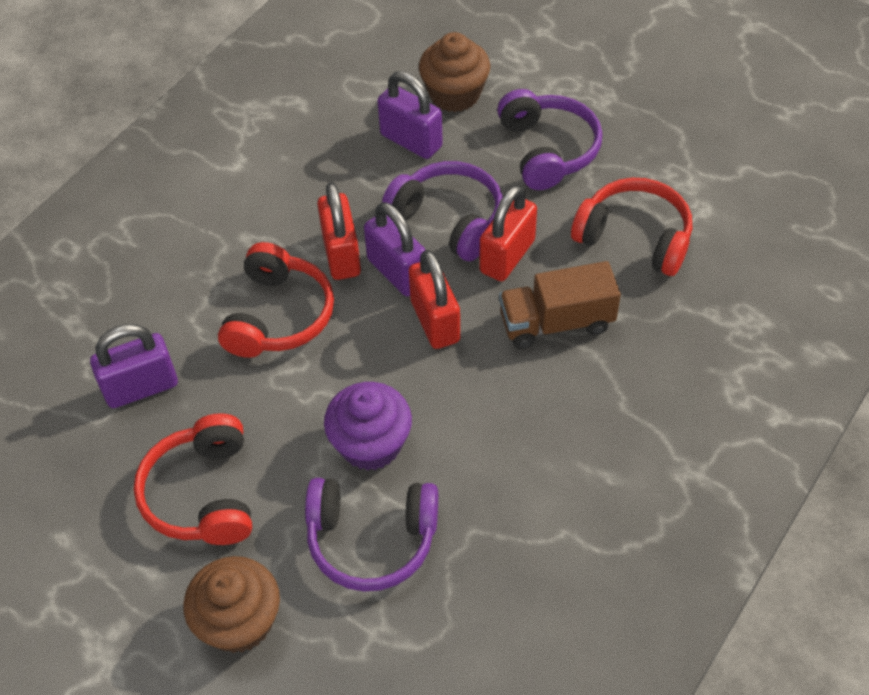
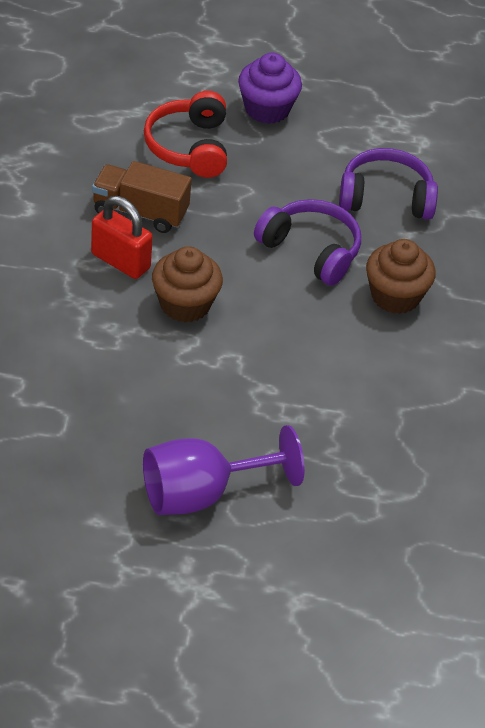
purple goblet: none = 0 -> [143,425,305,515] = 1
purple headphones: [305,478,438,592] [382,161,502,261] [497,89,602,190] = 3 -> [254,199,361,286] [339,148,438,220] = 2
purple padlock: [90,324,178,408] [364,202,425,296] [377,71,443,159] = 3 -> none = 0
red headphones: [134,413,252,545] [218,242,334,358] [571,178,692,276] = 3 -> [144,91,227,178] = 1
red padlock: [317,182,361,280] [409,250,460,349] [479,185,537,281] = 3 -> [91,196,153,279] = 1

